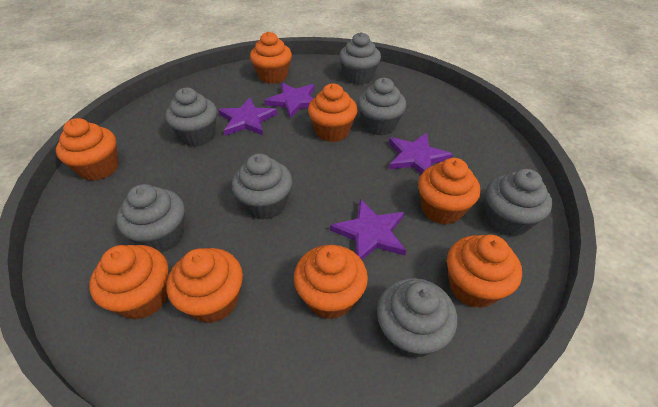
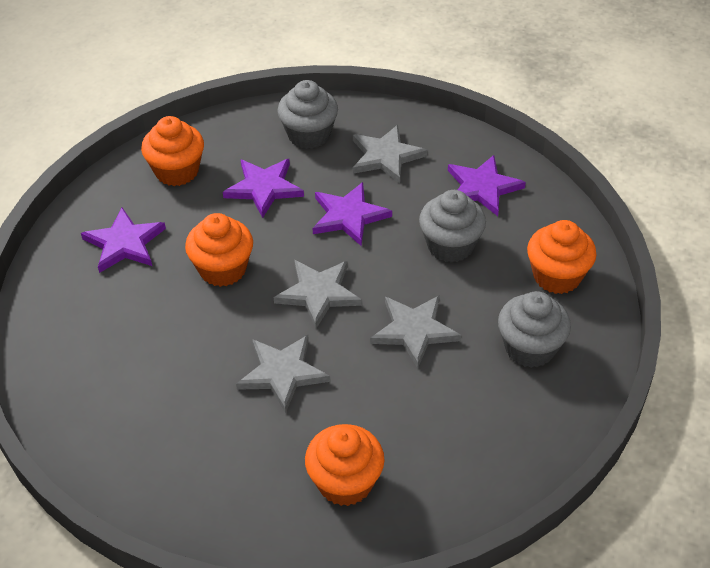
grey cupcake: [116,184,185,253] [165,88,217,146] [232,153,292,220] [339,32,381,85] [357,78,406,136] [377,278,457,359] [486,169,552,237] = 7 -> [277,80,338,149] [419,190,486,263] [498,291,571,368] = 3
grey star: none = 0 -> [236,335,330,413] [274,260,362,328] [353,125,427,183] [370,295,461,368] = 4
orange cupcake: [56,118,119,181] [89,245,168,319] [167,248,243,323] [250,32,292,84] [294,245,368,319] [308,84,358,142] [418,158,480,224] [447,235,522,308] = 8 -> [141,116,204,186] [185,213,253,287] [305,424,385,506] [527,220,596,294] = 4

